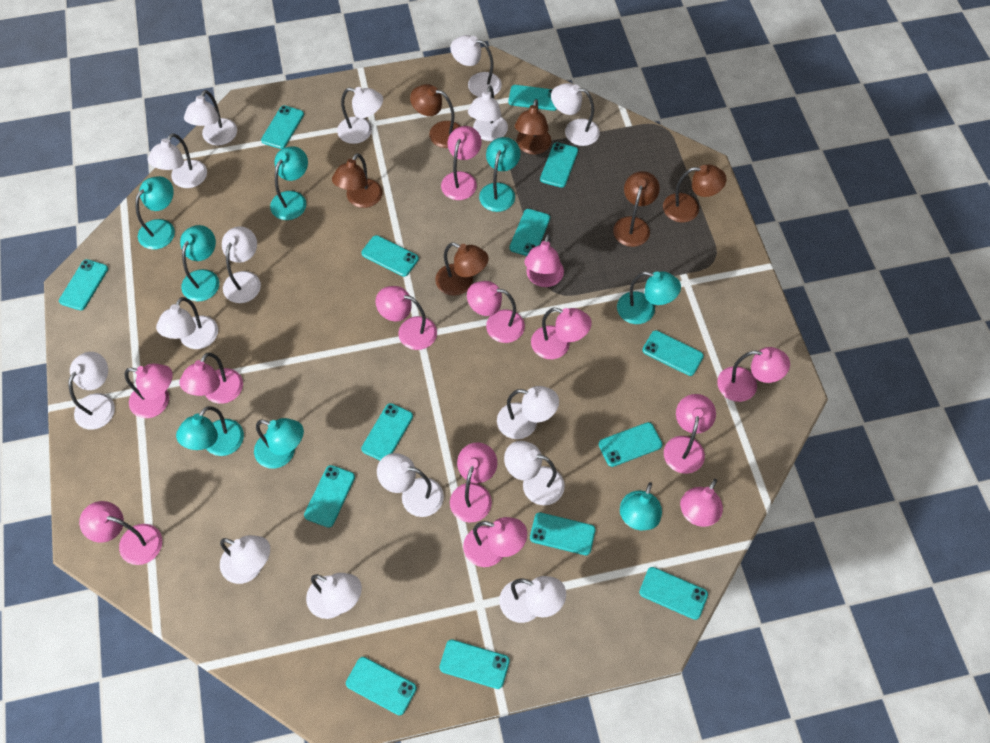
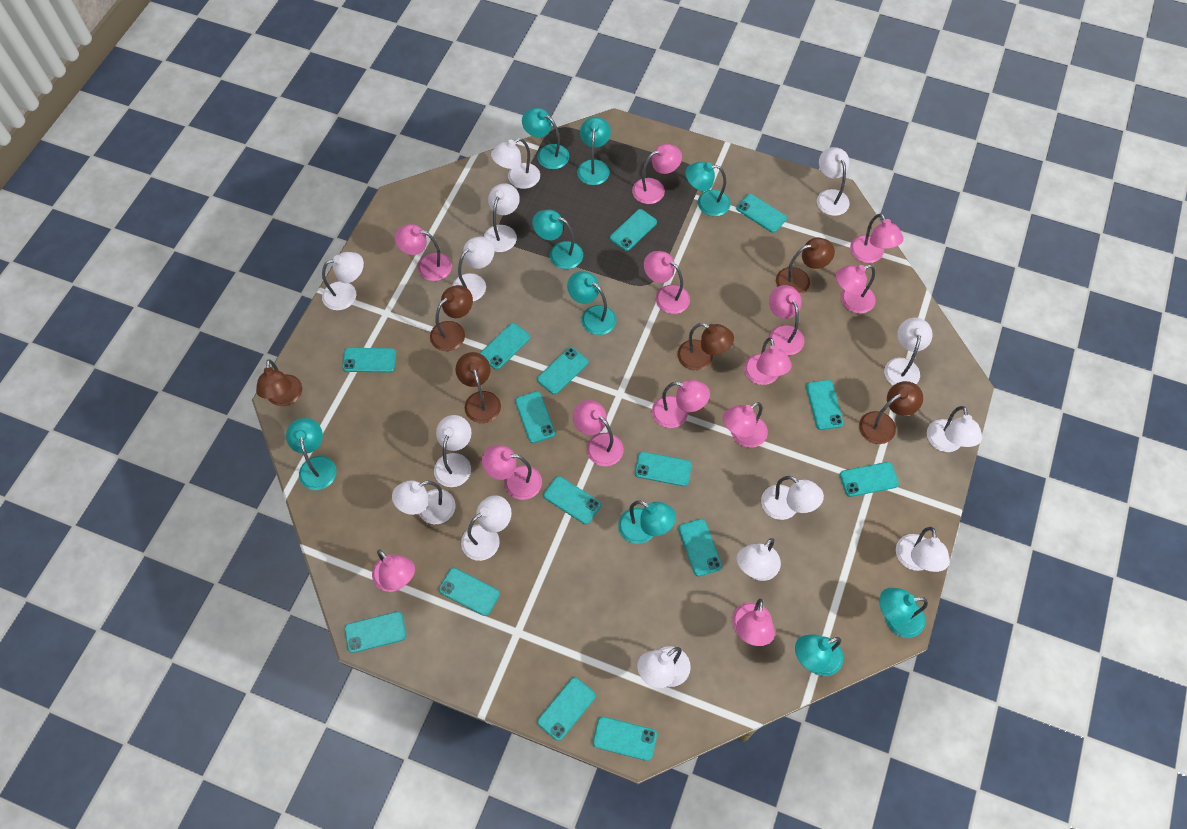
turquoise lamp: [135,176,175,250] [176,406,244,456] [180,225,219,301] [254,418,304,469] [270,146,308,220] [479,137,520,212] [617,271,681,324] [620,482,662,530] = 8 -> [286,418,336,490] [522,108,569,169] [532,209,583,269] [567,271,616,335] [577,117,611,185] [618,500,676,544] [685,161,731,216] [795,635,843,676] [879,588,928,638] = 9
turquoise phone: [59,259,108,310] [261,105,304,149] [304,465,355,528] [346,657,417,715] [361,235,419,277] [361,403,413,460] [439,639,510,689] [508,85,557,111] [509,209,550,256] [530,512,596,555] [540,142,578,188] [598,422,663,467] [639,567,708,620] [642,330,704,376] = 14 -> [342,348,396,373] [345,612,406,653] [439,568,500,616] [480,323,530,370] [515,391,555,443] [537,347,588,395] [537,677,596,741] [543,476,601,524] [593,717,657,761] [610,209,657,251] [635,452,692,486] [678,519,722,577] [736,194,787,233] [806,380,844,430] [840,462,899,497] = 15
white lamp: [68,352,115,430] [148,133,207,188] [156,297,218,349] [184,90,237,146] [220,535,270,584] [222,226,261,303] [306,573,362,619] [337,87,383,144] [377,453,444,517] [450,35,502,97] [468,85,508,141] [497,386,559,439] [499,576,566,623] [504,441,565,505] [551,83,600,146] = 15 -> [322,252,364,310] [392,480,455,524] [434,415,471,487] [452,237,494,302] [461,495,512,561] [484,183,520,252] [491,138,540,189] [637,646,691,688] [737,538,781,581] [761,476,824,520] [817,147,850,216] [884,318,933,385] [896,527,950,572] [927,406,982,452] = 14

